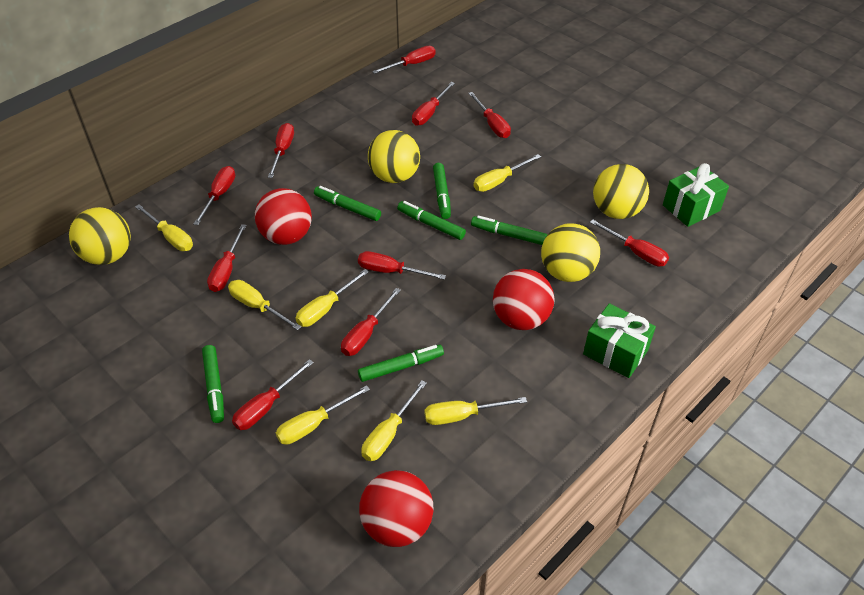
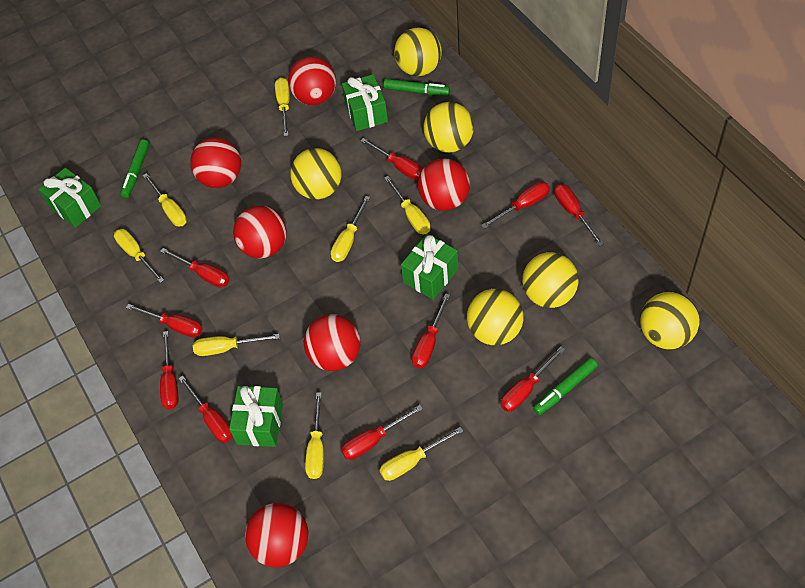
green gift: [583,303,656,378] [663,163,729,227] = 2 -> [39,168,101,228] [229,386,283,447] [342,74,388,131] [401,234,458,300] = 4
green marker: [202,345,224,423] [314,186,381,221] [358,345,444,382] [397,201,466,240] [433,163,451,219] [471,216,547,245] = 6 -> [120,139,149,198] [383,79,450,96] [533,358,598,415] = 3
red ball: [255,188,312,245] [359,470,433,547] [493,269,555,330] = 3 -> [190,137,241,188] [233,206,287,259] [245,503,309,567] [288,56,336,105] [304,314,361,371] [418,158,470,211] = 6
yellow ball: [69,207,131,265] [368,130,420,183] [541,223,600,282] [593,164,649,219] = 4 -> [290,148,341,199] [394,27,442,76] [424,102,474,153] [467,289,523,345] [522,252,578,308] [640,292,700,349] = 6
yellow screwdriver: [135,204,193,251] [228,280,301,330] [276,385,370,445] [296,269,369,327] [361,380,427,461] [424,397,527,425] [474,154,541,192] = 7 -> [114,229,164,283] [143,173,187,227] [193,334,280,356] [275,77,290,136] [305,392,324,479] [331,196,370,262] [379,427,463,481] [384,176,430,234] = 8

